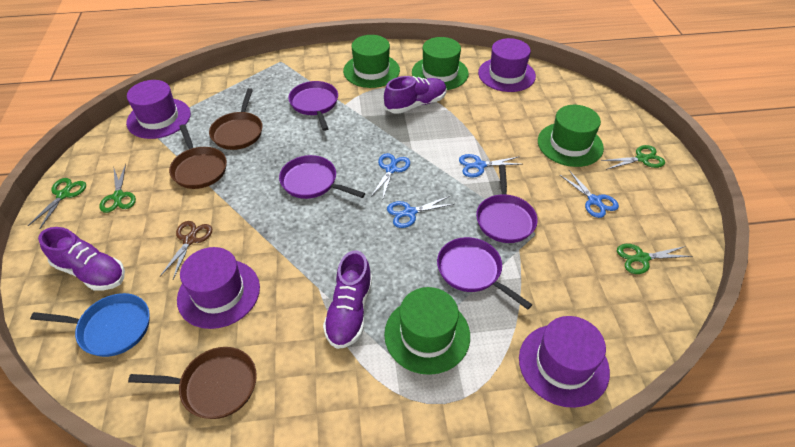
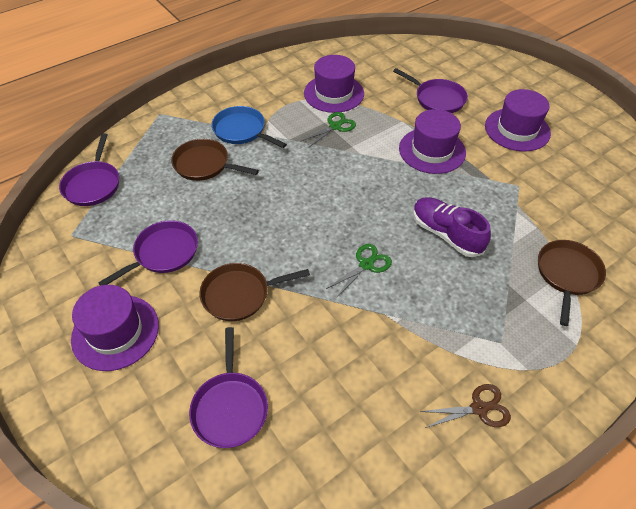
blue scissors: [371,153,410,201] [387,196,454,228] [459,154,521,178] [560,170,619,218] = 4 -> none = 0
green hat: [343,35,400,88] [384,287,470,375] [412,37,469,90] [538,105,604,167] = 4 -> none = 0
green scissors: [28,178,86,228] [100,164,136,213] [601,145,665,170] [617,244,692,274] = 4 -> [301,112,356,147] [326,244,392,298] = 2
purple shoe: [38,227,125,291] [323,250,372,349] [384,76,447,114] = 3 -> [413,197,491,257] = 1

